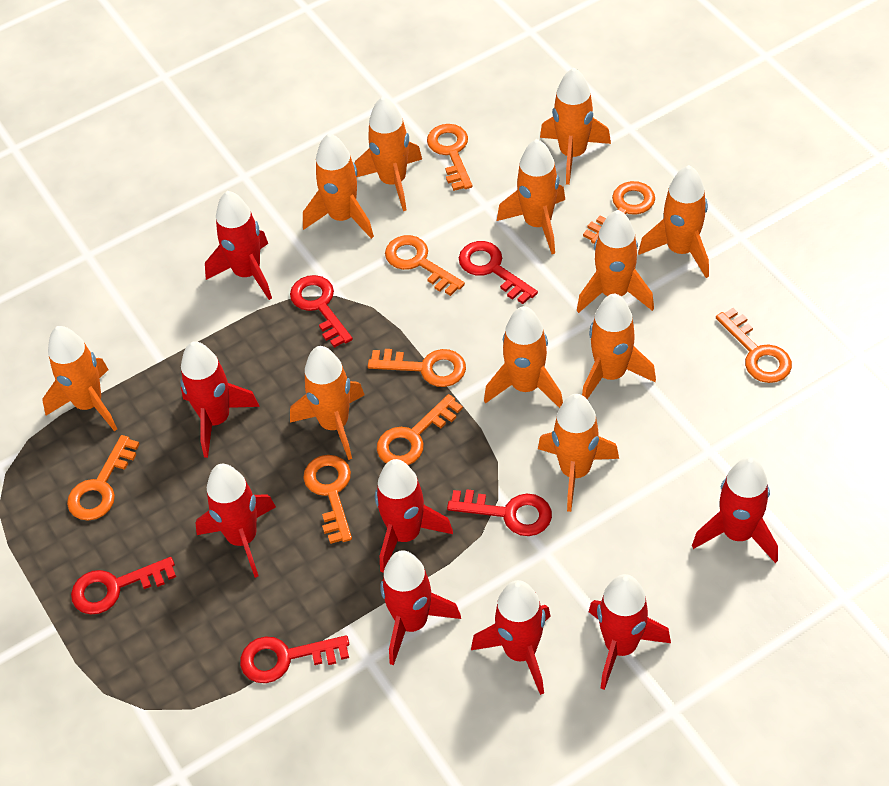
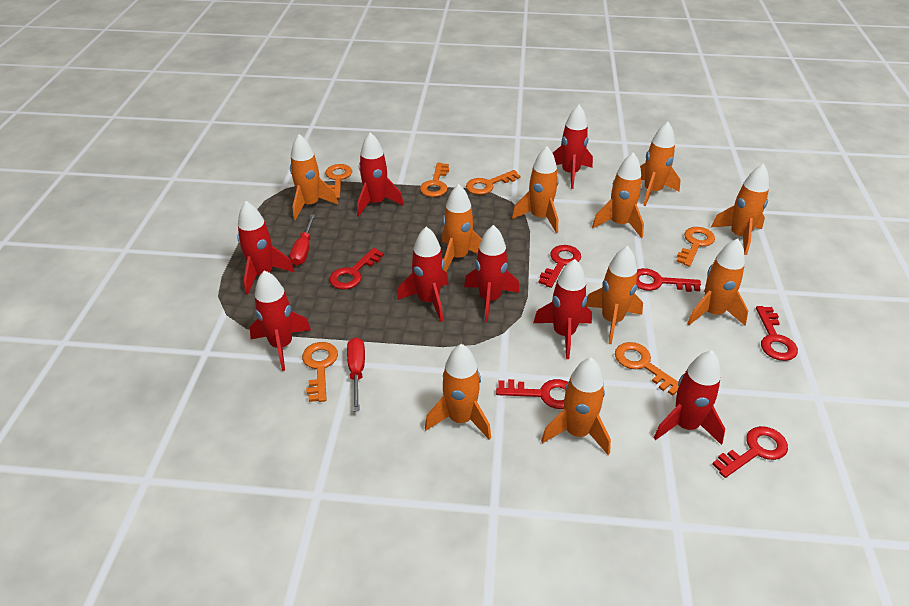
orange key: [67,435,140,521] [303,455,352,544] [368,349,466,387] [377,394,463,465] [385,235,465,296] [427,124,472,191] [583,181,655,244] [716,308,792,383] = 8 -> [302,342,338,402] [325,164,352,199] [420,163,449,197] [466,170,520,195] [615,342,679,396] [676,227,715,267] = 6
orange rocket: [42,326,117,431] [290,346,364,460] [303,133,374,239] [355,96,422,211] [484,306,563,408] [497,139,565,254] [538,394,619,512] [540,68,611,185] [577,210,654,313] [582,293,656,399] [638,165,709,278] = 11 -> [290,134,338,220] [425,344,491,440] [442,184,482,272] [512,146,559,233] [541,357,611,455] [585,246,643,344] [592,152,644,238] [640,122,681,206] [687,239,748,325] [711,164,769,255] = 10
red key: [71,557,176,614] [240,635,349,683] [290,275,353,348] [447,489,552,536] [459,241,538,304] = 5 -> [329,248,384,289] [496,379,568,409] [538,245,581,288] [636,268,701,292] [712,426,788,478] [756,306,798,361] = 6
red screwdriver: none = 0 -> [290,214,315,265] [347,337,365,412] = 2

